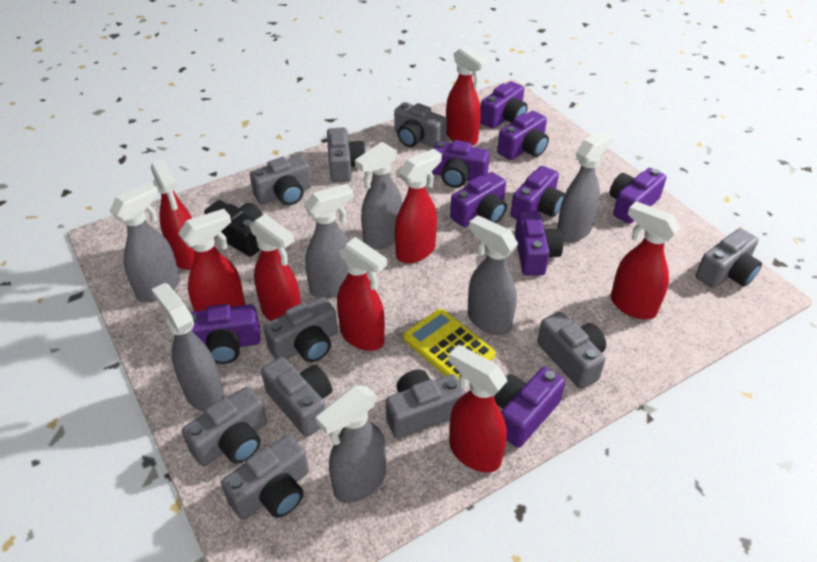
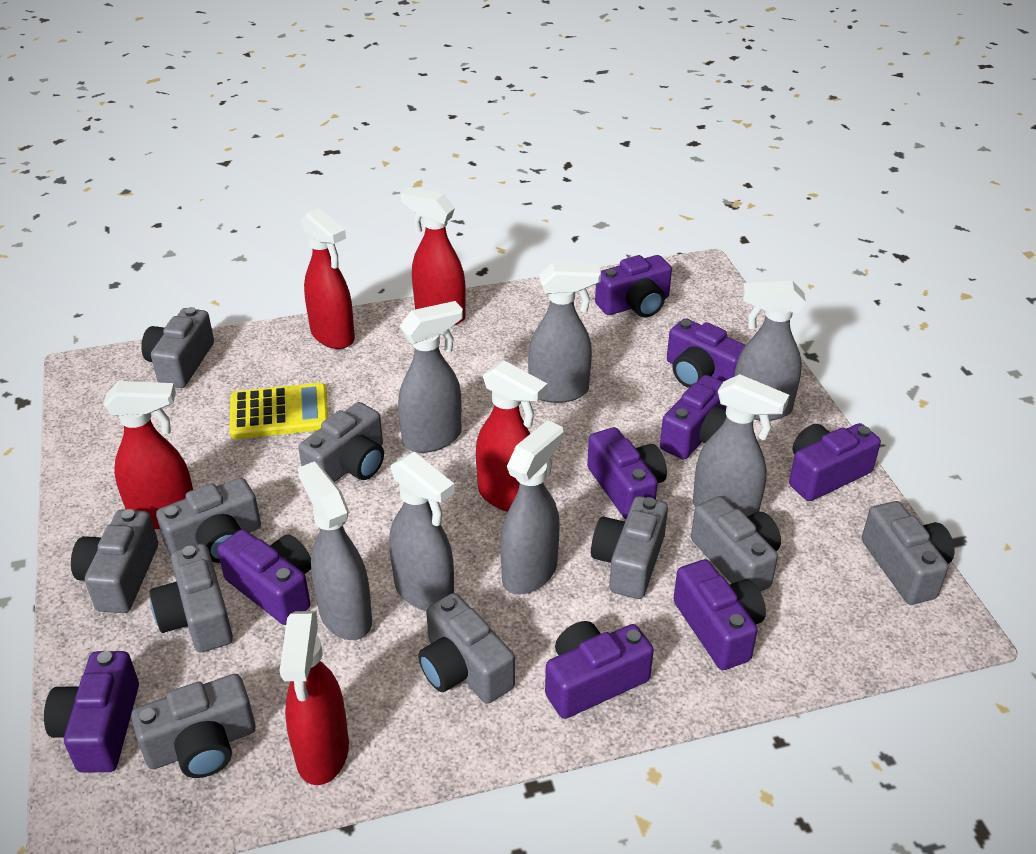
black camera: [204,200,263,257] = 1 -> none = 0
red spray bottle: [151,159,195,270] [178,209,245,312] [249,214,301,321] [337,237,387,351] [395,149,442,263] [446,46,489,146] [448,345,507,473] [611,201,680,320] = 8 -> [103,381,193,529] [280,611,349,785] [301,208,355,349] [401,187,466,325] [476,360,547,512] = 5

